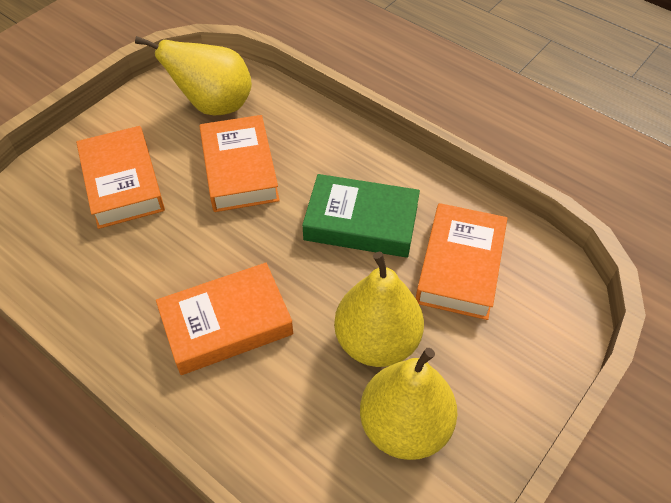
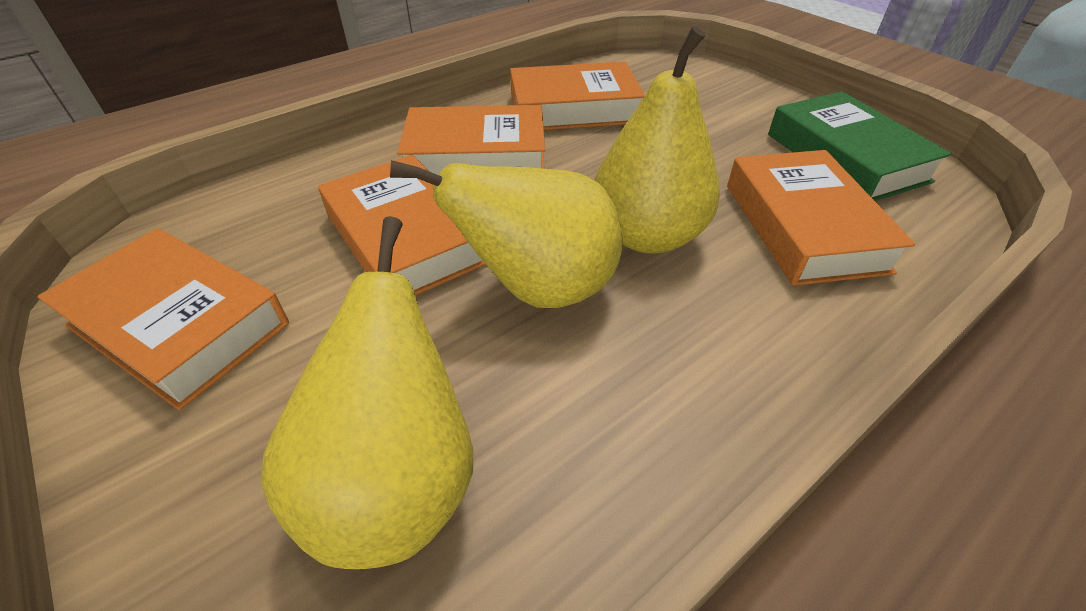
orange book: [76,126,165,229] [156,263,293,375] [199,115,280,212] [416,203,508,320] = 4 -> [37,228,289,410] [318,155,486,295] [397,105,545,175] [510,62,645,130] [727,150,915,286] = 5

